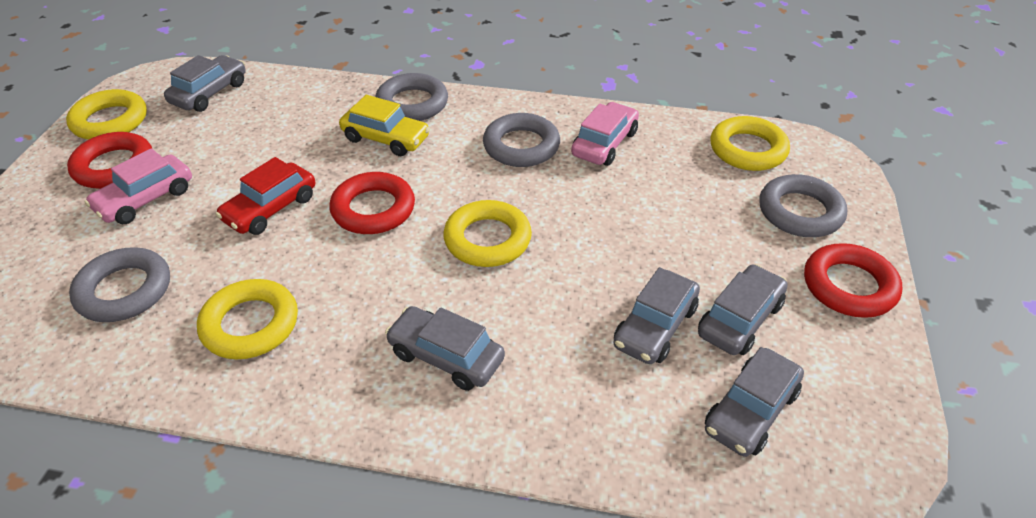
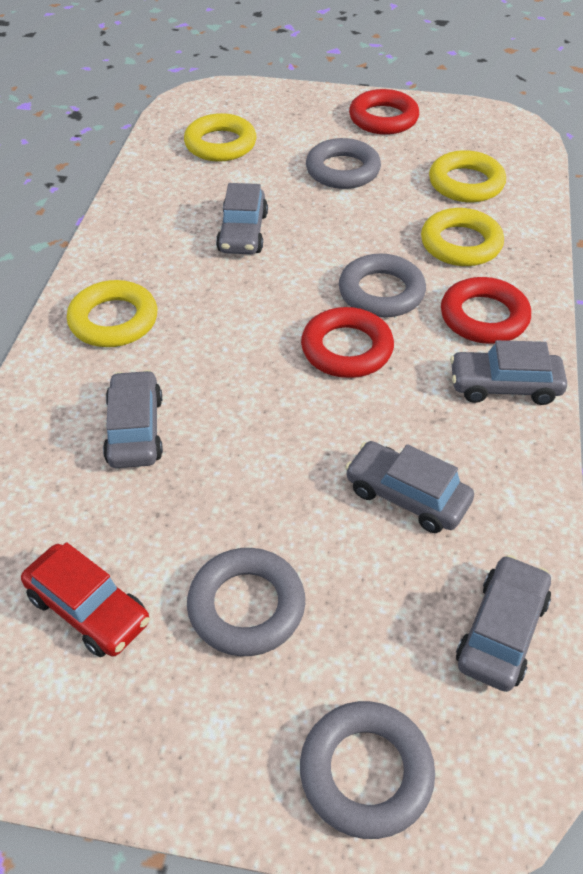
pink car: [85,148,192,224] [571,102,639,166] = 2 -> none = 0
yellow car: [339,95,430,156] = 1 -> none = 0

